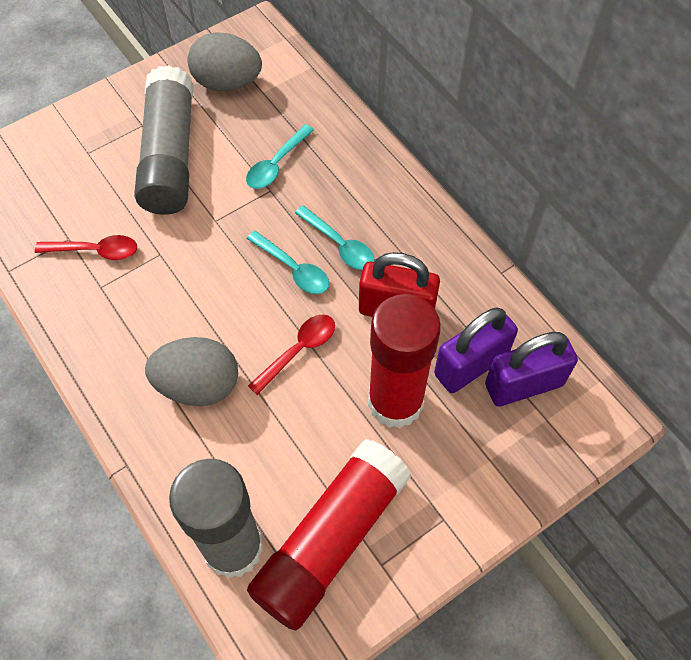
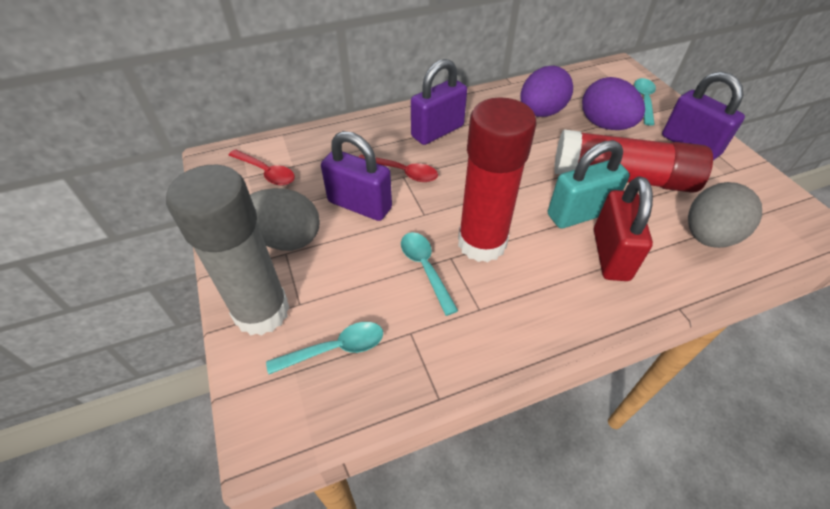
grey glue stick: [134,65,194,215] [169,459,263,578] = 2 -> [166,165,290,336] = 1
purple egg: none = 0 -> [521,66,573,117] [582,77,645,130] = 2
purple padlock: [434,307,518,393] [485,332,578,407] = 2 -> [321,131,392,221] [411,59,467,145] [662,71,745,160] = 3
turquoise padlock: none = 0 -> [548,140,630,228] = 1

